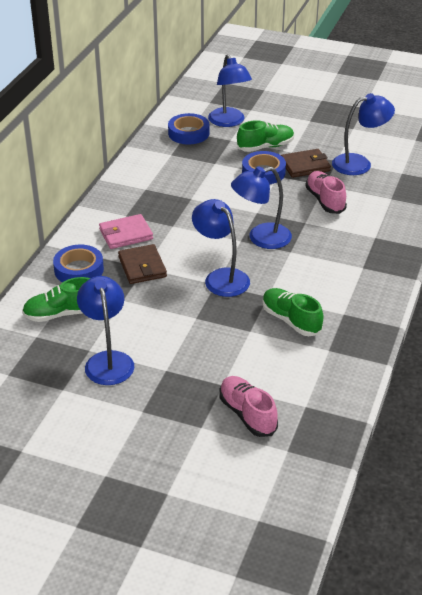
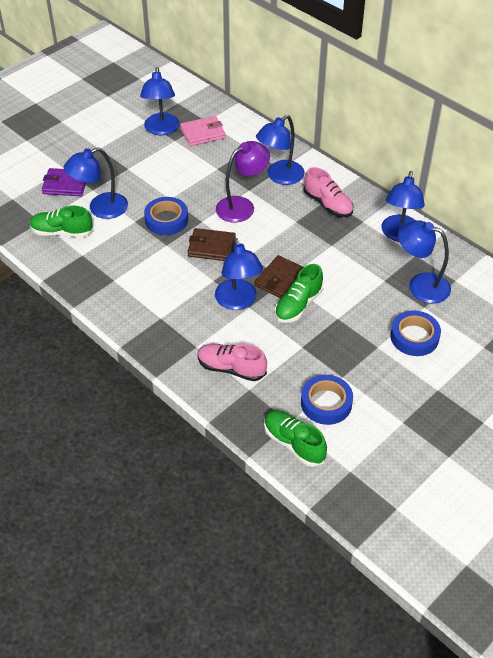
blue lamp: [77,276,134,385] [192,199,250,297] [208,54,252,127] [231,166,292,249] [332,93,395,175] = 5 -> [64,147,128,219] [140,67,180,135] [215,237,263,310] [256,115,305,185] [381,171,425,242] [398,220,451,303] = 6
purple lamp: none = 0 -> [216,141,270,223] = 1
purple wallet: none = 0 -> [42,168,86,196] = 1

